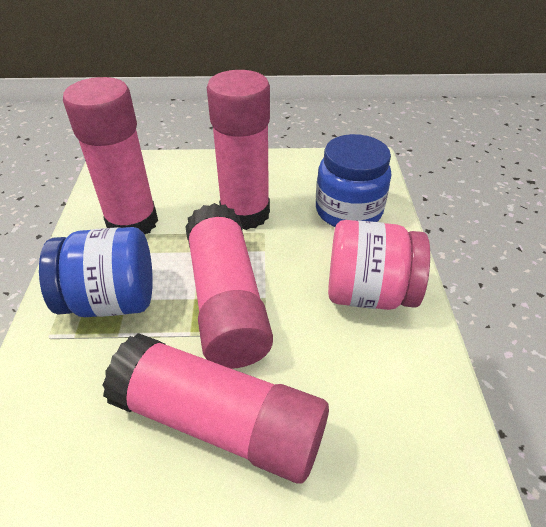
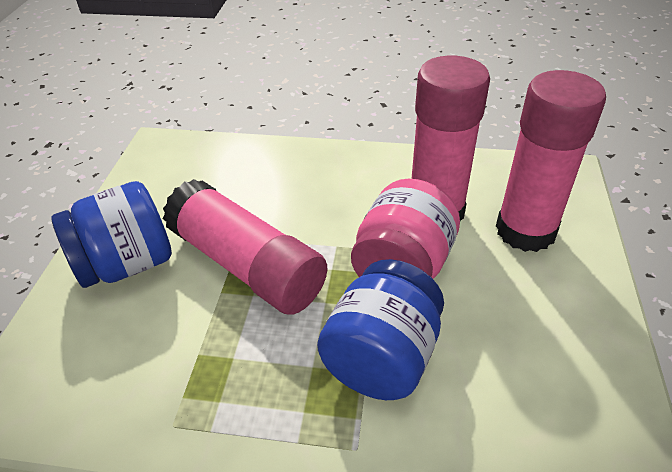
pink glue stick: [63,77,158,235] [102,333,329,484] [185,203,273,369] [207,70,270,230] = 4 -> [163,179,327,315] [411,55,490,221] [496,70,606,252] = 3

